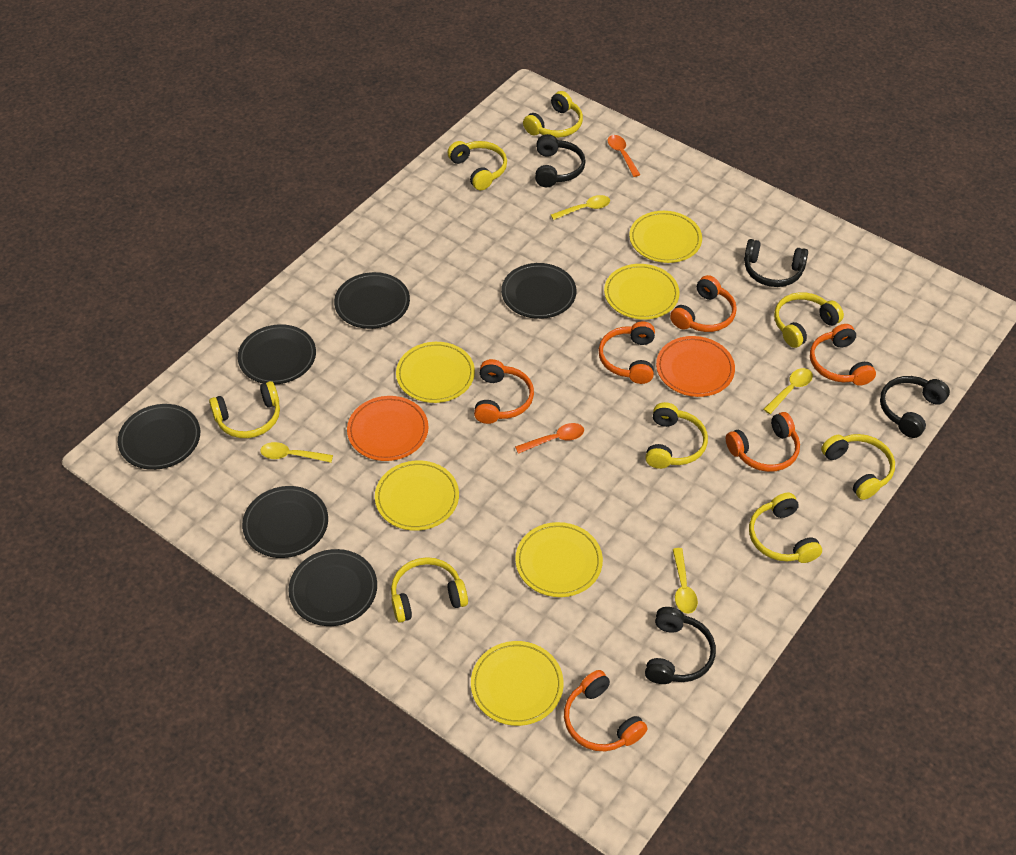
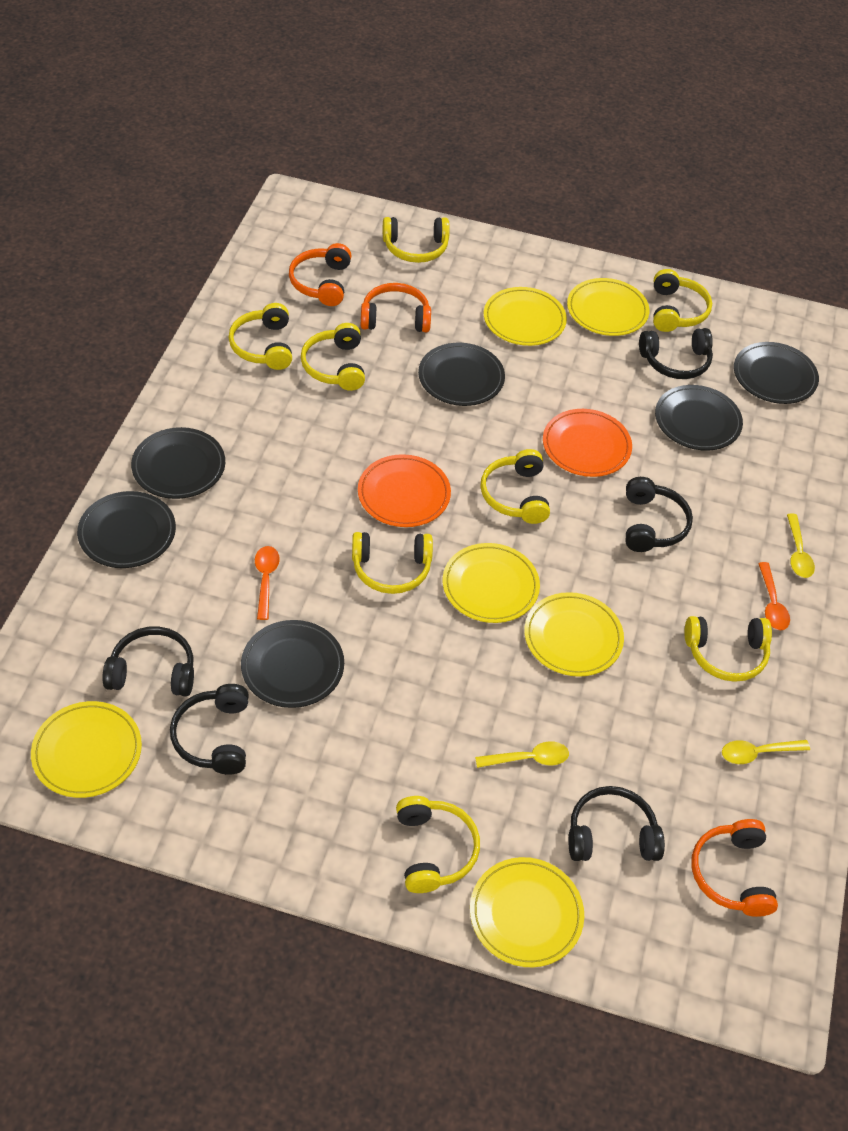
black headphones: [535,134,586,187] [645,607,716,684] [744,239,808,287] [880,376,950,438] = 4 -> [102,626,194,696] [170,684,249,775] [569,786,665,861] [626,477,693,552] [639,328,713,379] = 5
orange headphones: [474,359,534,424] [564,670,647,751] [598,321,655,384] [670,275,737,332] [726,412,800,472] [810,324,876,386] = 6 -> [289,243,352,306] [361,283,431,332] [691,819,778,917] = 3
yellow spoon: [260,442,333,463] [551,195,610,220] [673,548,698,614] [763,368,813,414] = 4 -> [475,741,569,768] [722,740,810,764] [787,514,815,578] = 3

